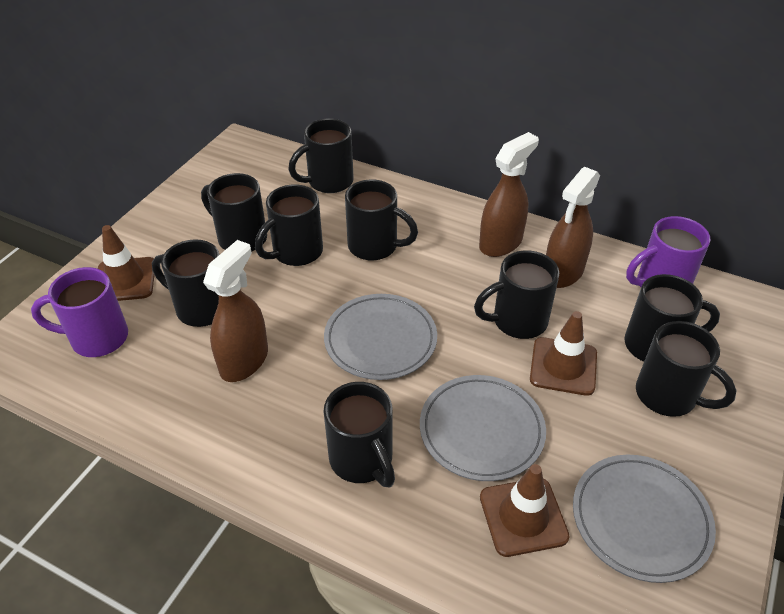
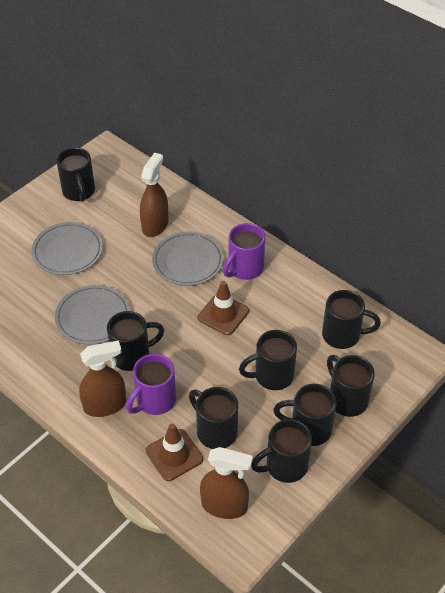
black mug: [152,239,219,327] [201,173,267,252] [255,184,323,266] [288,119,354,193] [324,382,395,488] [345,179,418,261] [474,250,559,339] [624,274,720,362] [636,321,737,417] = 9 -> [56,148,95,202] [107,311,164,371] [189,387,238,449] [239,330,297,390] [251,419,312,483] [273,384,337,446] [322,290,381,349] [327,355,375,417] = 8
brown traffic cone: [98,225,155,301] [480,464,570,557] [530,311,597,396] = 3 -> [146,424,203,481] [198,281,249,335] = 2

